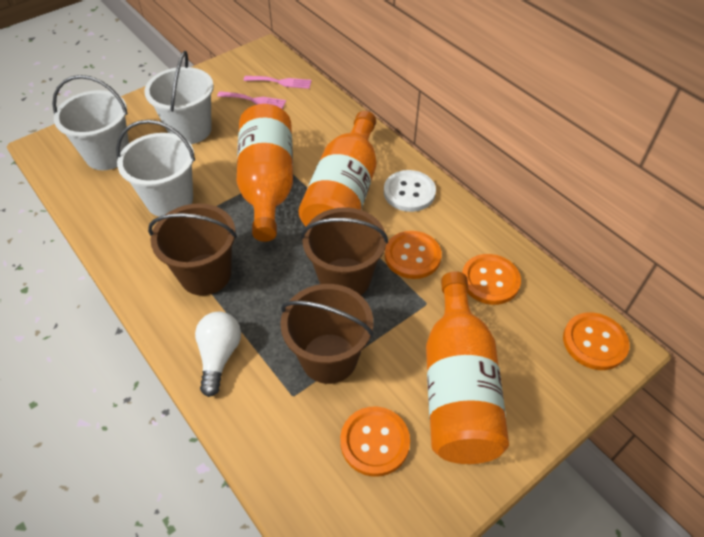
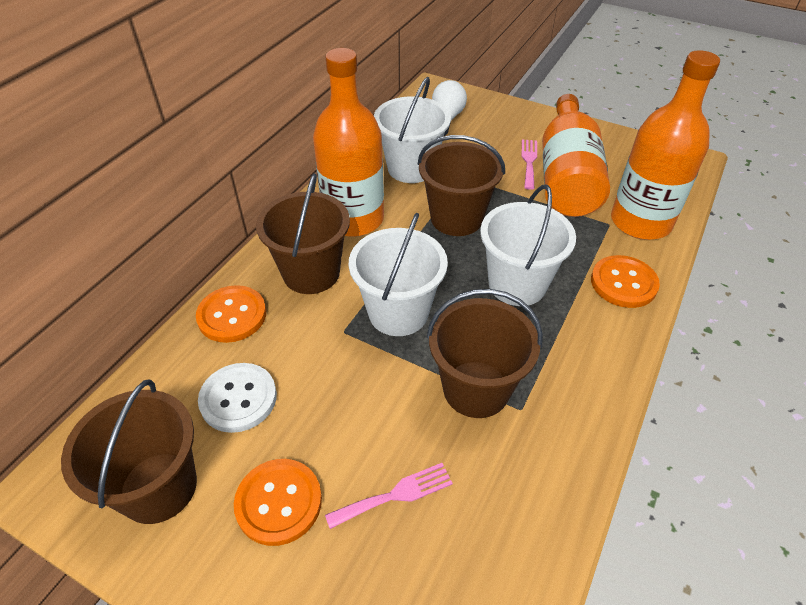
brown bucket: [148,203,237,296] [280,284,374,384] [301,207,388,295] = 3 -> [61,379,197,524] [256,173,350,294] [418,135,505,236] [427,289,543,418] = 4
orange button: [340,407,410,477] [385,231,442,279] [462,254,521,305] [563,312,630,370] = 4 -> [196,285,266,343] [234,459,322,546] [591,255,660,308] = 3

